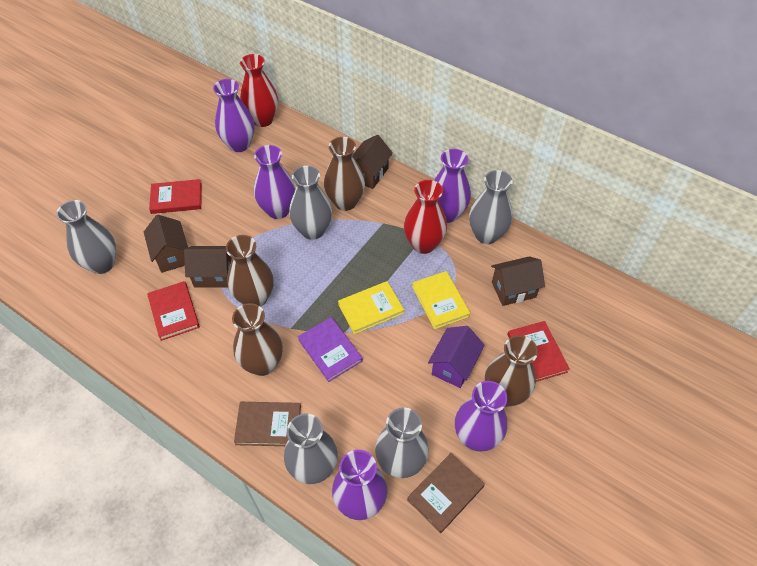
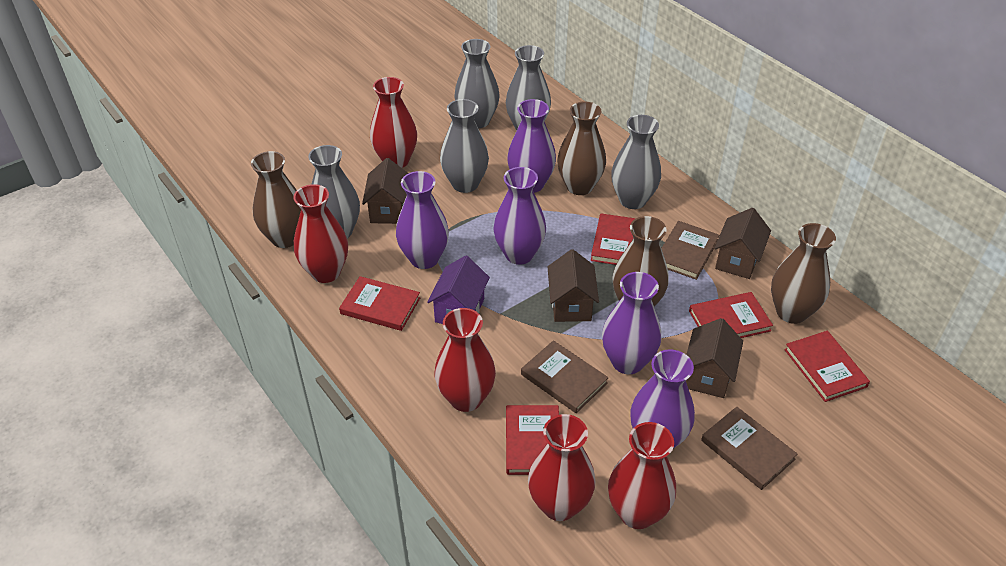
brown book: [234,402,301,446] [407,453,485,533] = 2 -> [521,340,609,413] [661,221,719,280] [701,407,797,490] = 3
purple book: [298,317,363,382] = 1 -> none = 0
red book: [147,281,200,341] [149,179,202,214] [507,321,570,382] = 3 -> [339,276,420,331] [506,405,559,475] [591,213,636,265] [689,292,773,338] [784,331,870,402] = 5
red vase: [240,54,278,127] [404,180,447,254] = 2 -> [293,184,348,283] [370,77,417,168] [435,308,496,412] [528,414,595,521] [608,422,676,529] = 5
yellow book: [338,281,404,334] [412,271,470,329] = 2 -> none = 0

